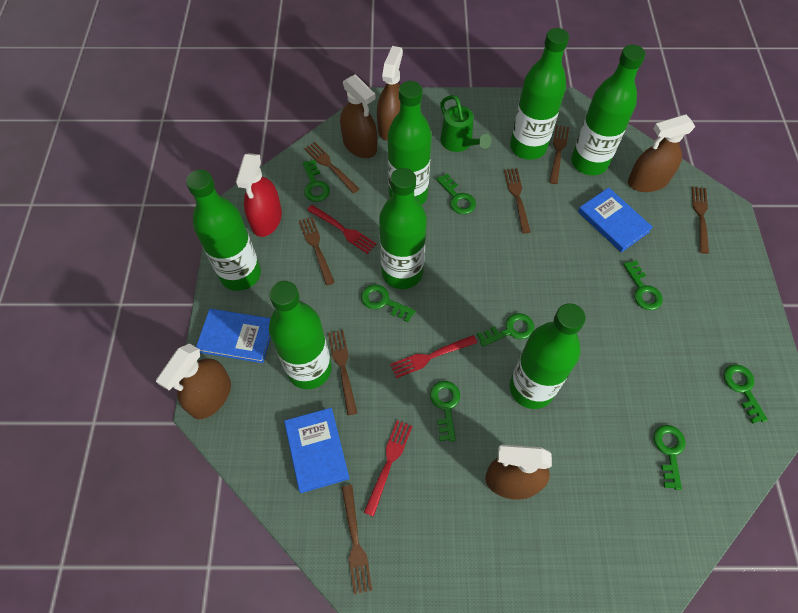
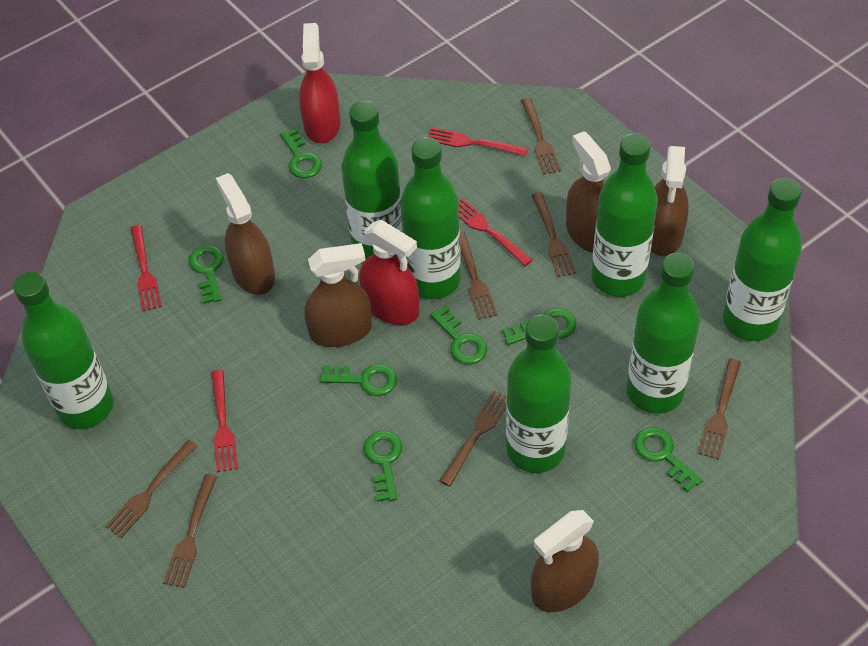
blue book: [196,309,271,363] [284,408,350,493] [578,188,653,253] = 3 -> none = 0
green key: [303,160,330,202] [361,284,416,322] [430,381,460,442] [436,173,476,214] [477,313,534,347] [623,260,663,310] [654,425,686,490] [724,364,768,424] = 8 -> [189,245,224,304] [280,128,322,178] [320,364,397,396] [364,431,402,502] [430,306,487,365] [502,308,577,345] [634,427,703,492] = 7
green watering can: [440,95,492,152] = 1 -> none = 0
red fork: [307,205,376,254] [364,420,412,517] [390,335,477,378] = 3 -> [131,225,162,311] [211,370,238,472] [428,128,528,156] [458,199,532,266] = 4
red spray bottle: [236,153,282,237] = 1 -> [299,23,340,143] [359,220,419,325] = 2

